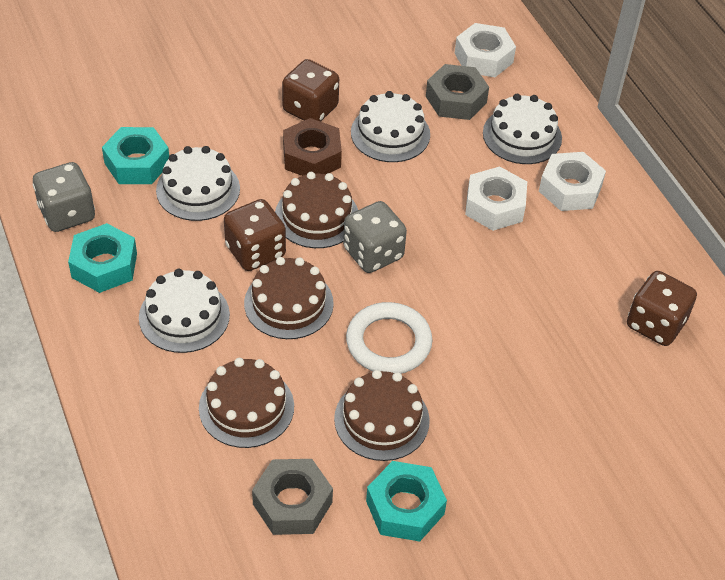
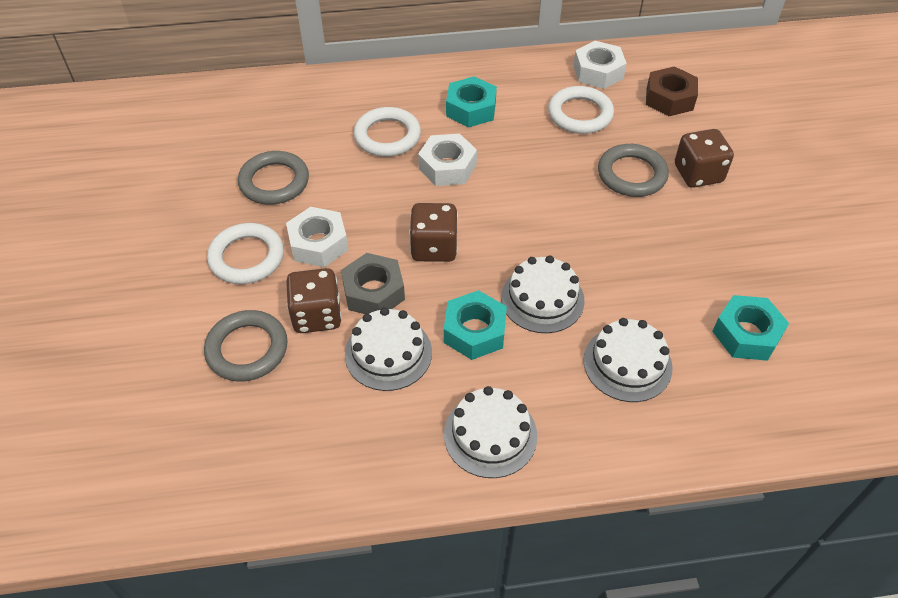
brown cake: [199,358,294,448] [244,257,334,339] [275,172,358,248] [334,370,430,461] = 4 -> none = 0
grey dice: [33,162,95,232] [343,201,407,273] = 2 -> none = 0
grey nut: [252,459,333,535] [426,64,489,120] = 2 -> [341,253,405,314] = 1
grey ring: none = 0 -> [204,310,288,381] [238,151,309,205] [598,144,669,197] = 3
white ring: [346,302,432,374] = 1 -> [207,223,284,284] [353,107,421,157] [548,86,614,134] = 3

